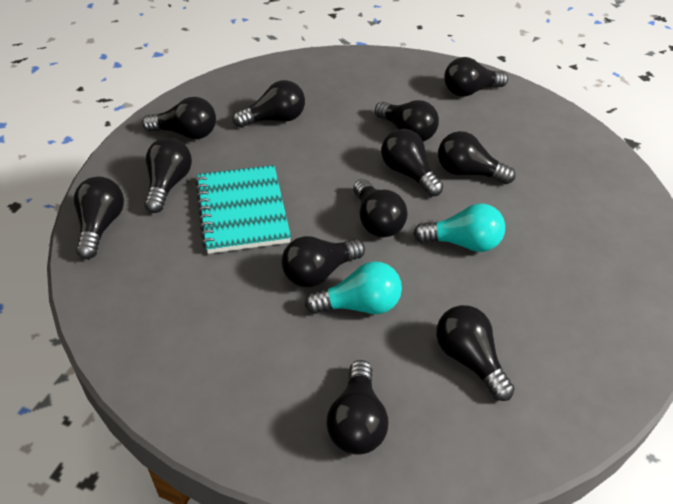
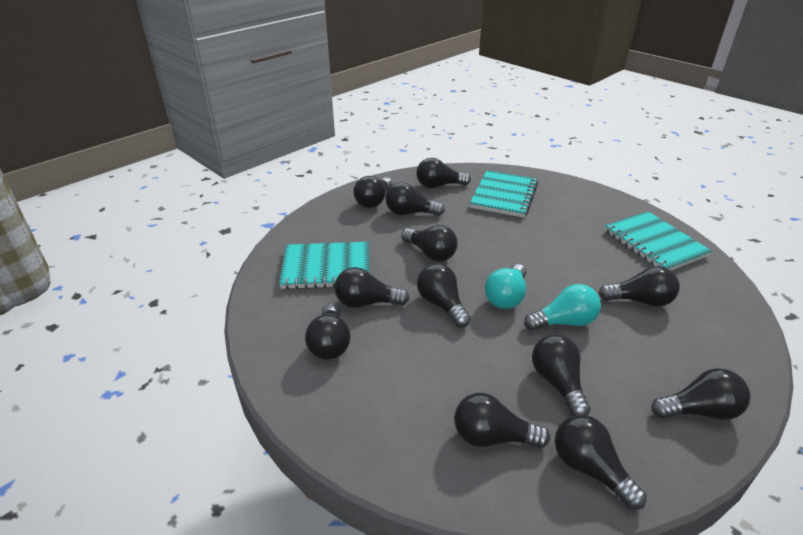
turquoise notebook: [195,165,291,254] = 1 -> [279,242,370,289] [470,170,538,218] [604,211,712,270] = 3

